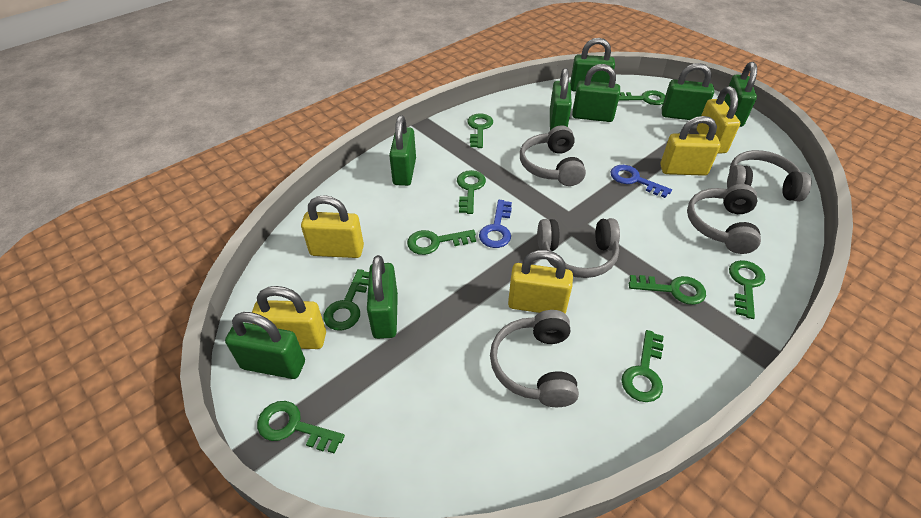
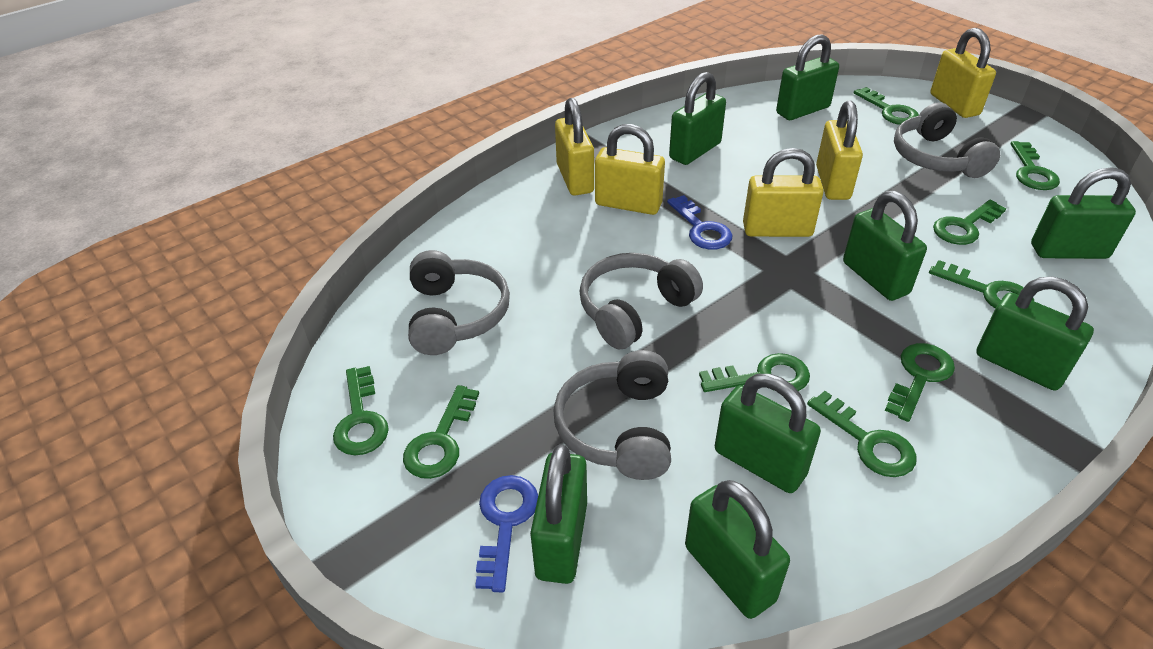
grey headphones: [490,310,579,407] [520,125,586,186] [537,218,620,278] [687,184,761,254] [727,150,812,202] = 5 -> [408,250,510,355] [553,350,671,480] [579,253,703,349] [894,103,1000,178] = 4

